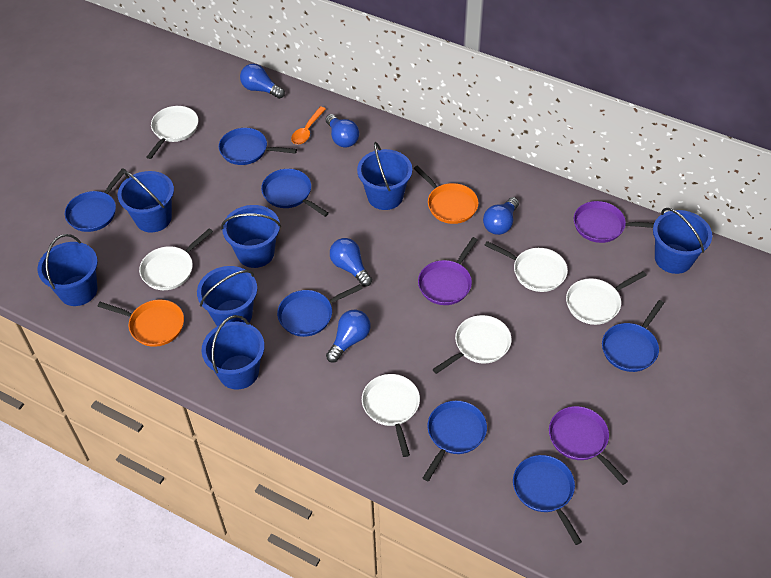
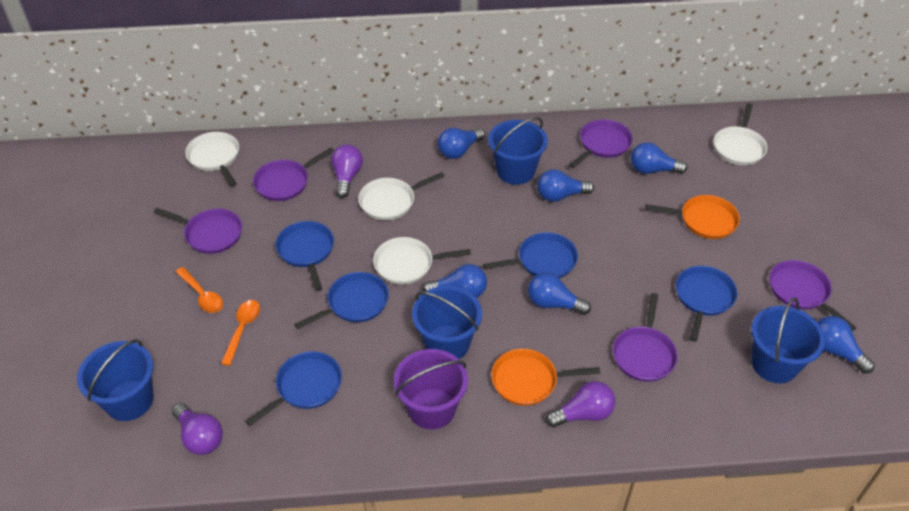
blue bucket: [38,234,98,306] [118,170,174,233] [197,266,257,326] [202,315,265,390] [221,205,281,268] [357,142,412,210] [653,208,712,274] = 7 -> [77,339,154,421] [412,286,482,359] [488,117,548,185] [751,297,825,383] = 4
blue light bulb: [240,64,285,99] [326,114,359,148] [326,310,371,363] [330,238,372,287] [483,197,519,235] = 5 -> [422,264,487,298] [438,128,485,159] [528,272,591,315] [537,170,594,202] [631,142,687,174] [818,316,875,374] = 6
blue pan: [65,168,126,232] [219,128,297,165] [261,169,329,217] [277,284,363,337] [423,401,487,481] [513,455,582,545] [602,300,664,372] = 7 -> [245,351,342,426] [276,221,334,291] [294,272,389,329] [483,232,578,278] [676,266,738,342] = 5
orange spoon: [291,107,326,145] = 1 -> [176,267,223,313] [221,300,260,366] = 2
purple bucket: none = 0 -> [394,349,468,430] = 1
purple light bulb: none = 0 -> [172,403,223,455] [331,145,363,198] [546,381,615,427] = 3
purple pan: [418,237,478,305] [549,406,628,485] [574,201,654,243] = 3 -> [154,208,242,254] [253,148,334,201] [569,119,633,168] [613,293,678,382] [769,260,856,331] = 5
white pan: [139,228,213,290] [147,106,198,159] [362,374,420,457] [433,315,512,374] [484,241,568,292] [566,271,647,325] = 6 -> [185,132,239,186] [358,172,445,220] [373,237,471,285] [714,103,767,165] = 4

